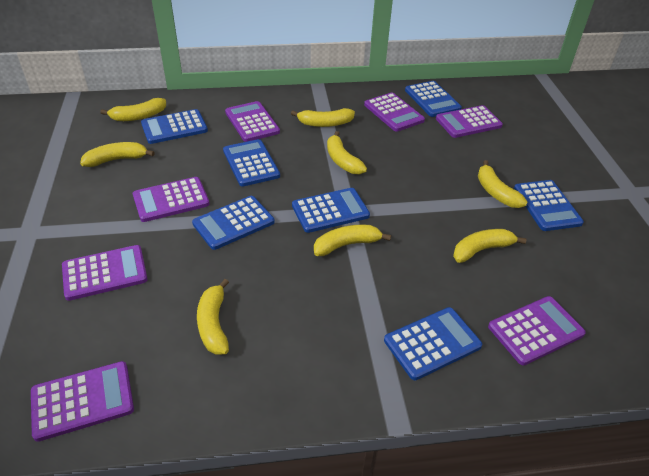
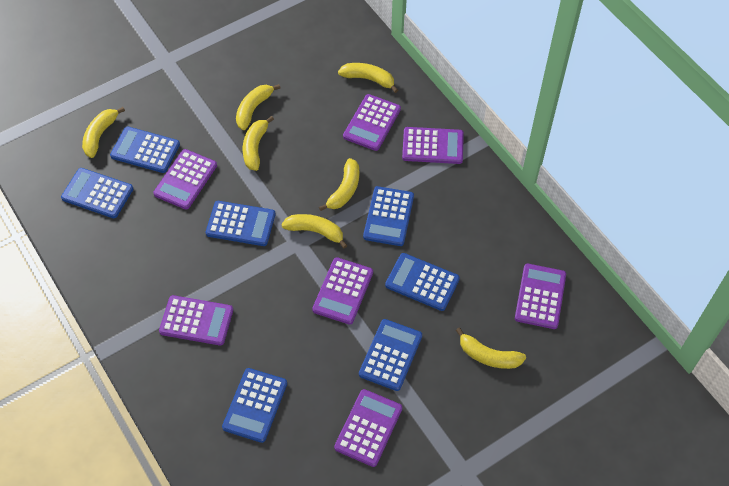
yellow banana: [80,142,155,167] [101,98,166,121] [197,279,229,355] [291,108,355,127] [314,224,391,256] [327,131,367,174] [453,229,526,263] [478,160,527,208] = 8 -> [82,107,125,158] [236,84,281,130] [243,116,274,171] [281,214,348,249] [319,158,359,211] [338,63,398,93] [456,328,526,369] = 7

